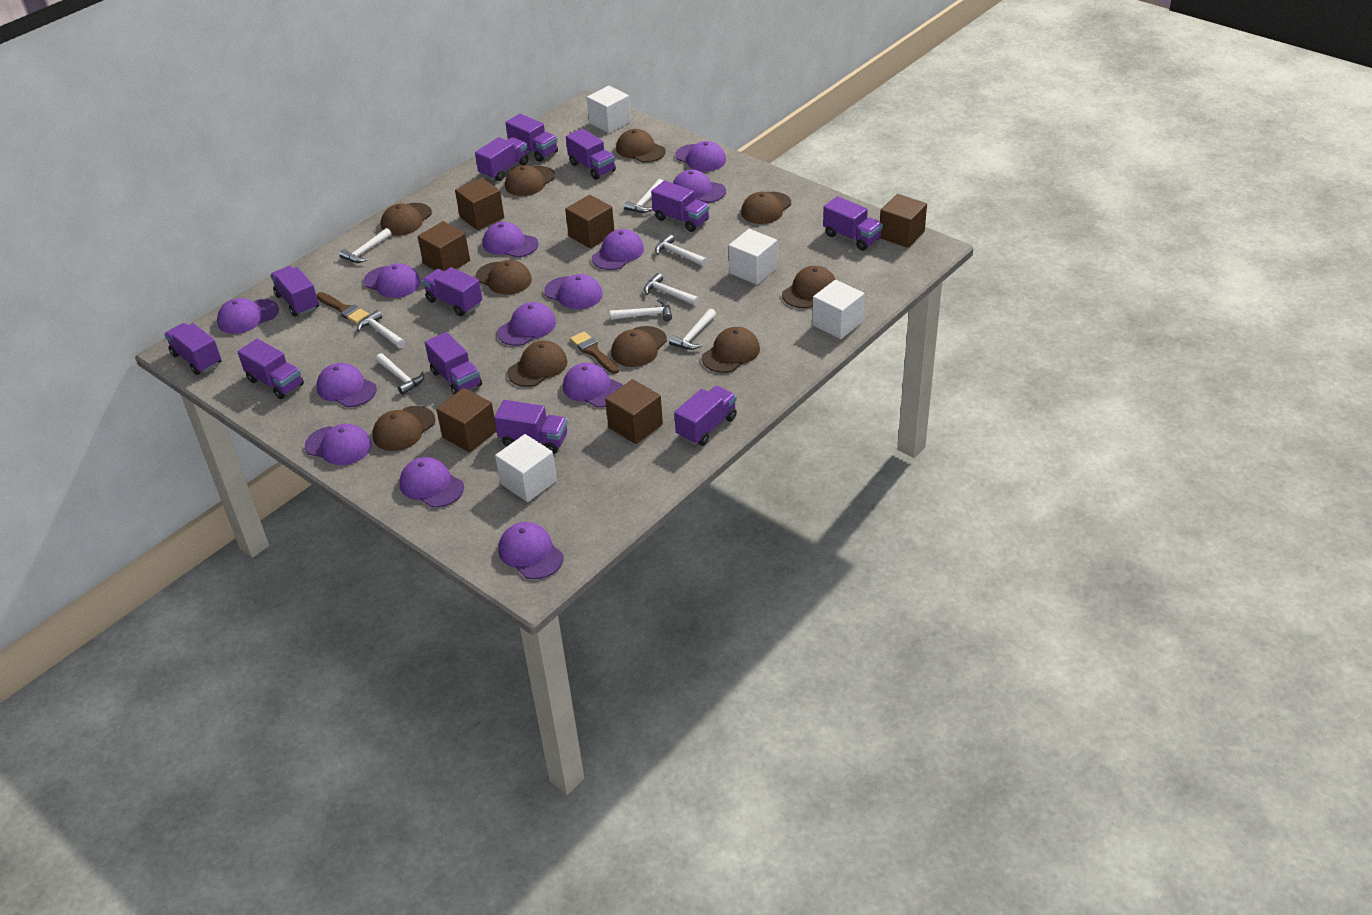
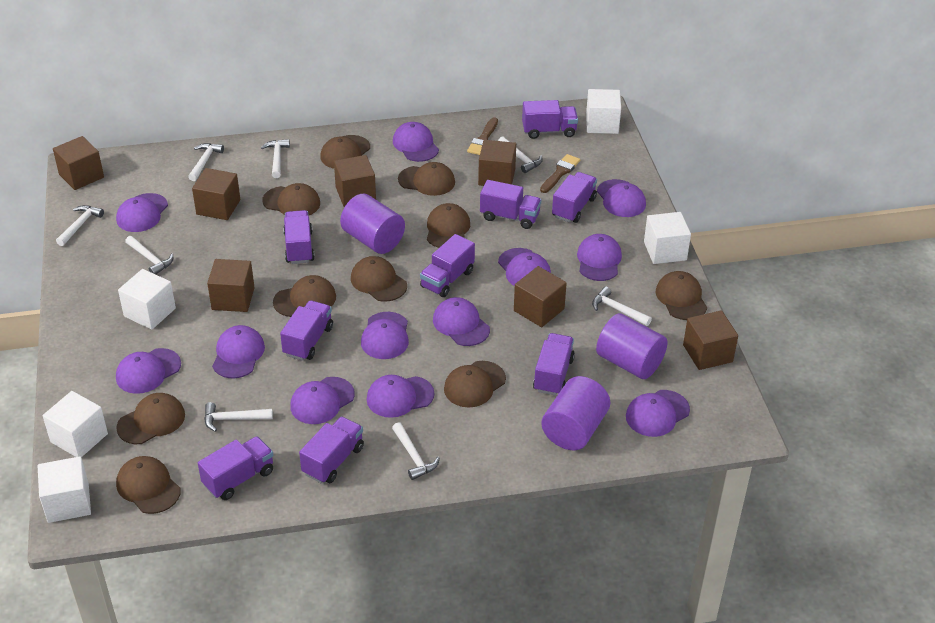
brown cube: [417,221,470,271] [436,388,497,452] [455,178,504,230] [565,195,614,249] [605,379,663,444] [880,194,927,248] = 6 -> [53,136,104,190] [192,168,240,220] [207,259,255,312] [334,155,376,207] [478,140,516,186] [514,266,567,327] [683,310,738,370] = 7
purple cap: [217,298,279,334] [305,424,372,465] [316,363,377,407] [364,263,421,298] [399,457,464,508] [483,222,538,258] [497,302,556,346] [498,522,564,579] [544,274,603,309] [563,363,623,408] [592,229,644,270] [673,169,726,203] [675,141,726,171] = 13 -> [116,193,168,232] [116,348,181,394] [212,325,265,378] [290,377,355,424] [361,312,409,359] [367,375,434,418] [393,122,439,162] [433,297,490,346] [498,248,551,286] [577,234,622,281] [597,179,646,217] [626,390,690,437] = 12
purple cylinder: none = 0 -> [340,194,405,254] [541,376,610,451] [596,313,668,379] = 3
purple truck: [164,323,222,375] [237,339,304,399] [270,266,319,317] [422,267,482,316] [425,332,482,394] [475,137,528,181] [494,400,567,454] [505,114,558,162] [566,128,616,180] [651,180,710,232] [674,386,737,446] [823,196,883,251] = 12 -> [198,436,274,500] [280,300,333,361] [283,210,315,264] [299,416,364,483] [420,234,475,297] [480,180,541,229] [522,100,578,139] [533,333,575,396] [552,172,597,223] = 9
white cube: [495,434,557,502] [587,86,631,133] [729,229,777,285] [812,280,864,339] = 4 -> [38,456,91,523] [43,391,108,457] [118,269,176,330] [586,89,621,134] [644,212,691,264] = 5

